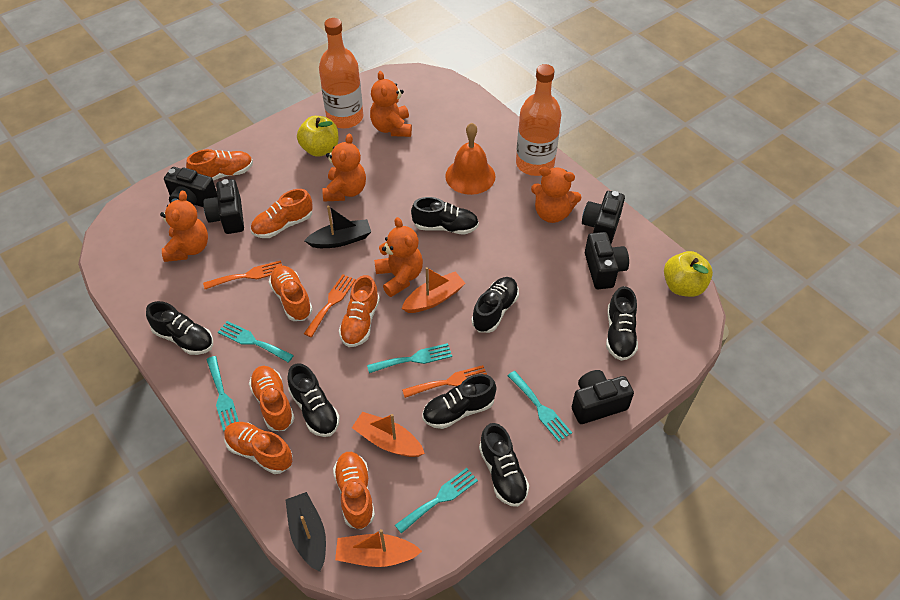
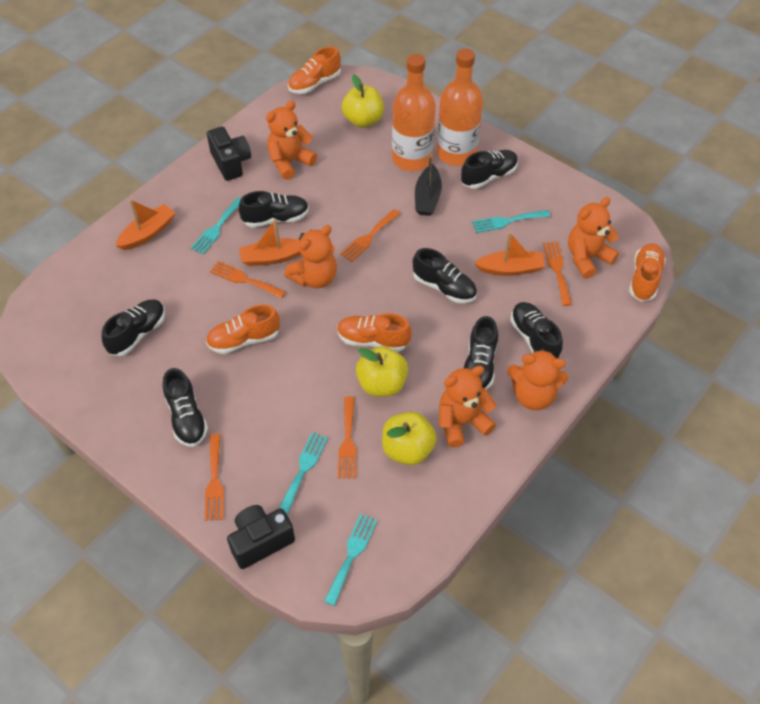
black boat: [286,492,326,572] [304,206,371,248] = 2 -> [415,154,442,216] = 1
black camera: [164,167,217,207] [203,179,244,234] [572,370,634,424] [582,191,625,244] [585,232,629,289] = 5 -> [207,127,251,181] [227,505,295,569] = 2
orange bell: [445,123,495,195] = 1 -> none = 0
orange fork: [203,260,282,289] [304,274,356,337] [402,365,487,398] = 3 -> [205,434,224,521] [210,261,286,299] [338,396,357,479] [340,209,400,262] [543,242,572,306] = 5
orange shoe: [186,149,253,181] [224,422,293,474] [249,366,294,431] [251,189,313,238] [269,265,313,321] [333,452,375,529] [339,275,380,347] = 7 -> [206,304,280,354] [288,47,341,94] [337,313,412,352] [629,244,666,301] = 4
turquoise fork: [206,356,239,431] [218,321,294,363] [367,343,452,373] [395,468,478,534] [508,371,572,442] = 5 -> [191,197,241,254] [279,432,328,515] [324,514,377,606] [472,210,550,233] = 4
yellow apple: [297,116,339,157] [664,251,713,297] = 2 -> [342,74,384,128] [356,346,408,397] [382,412,437,465] = 3

